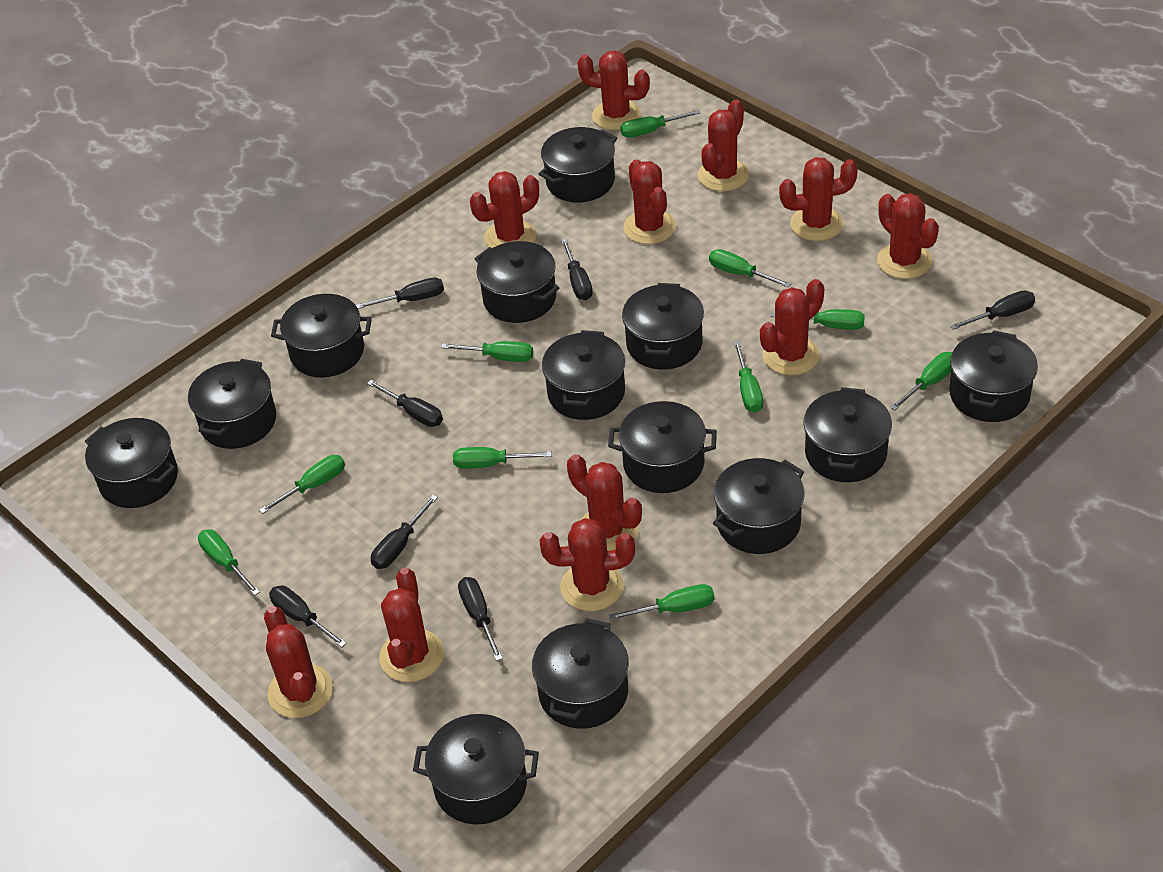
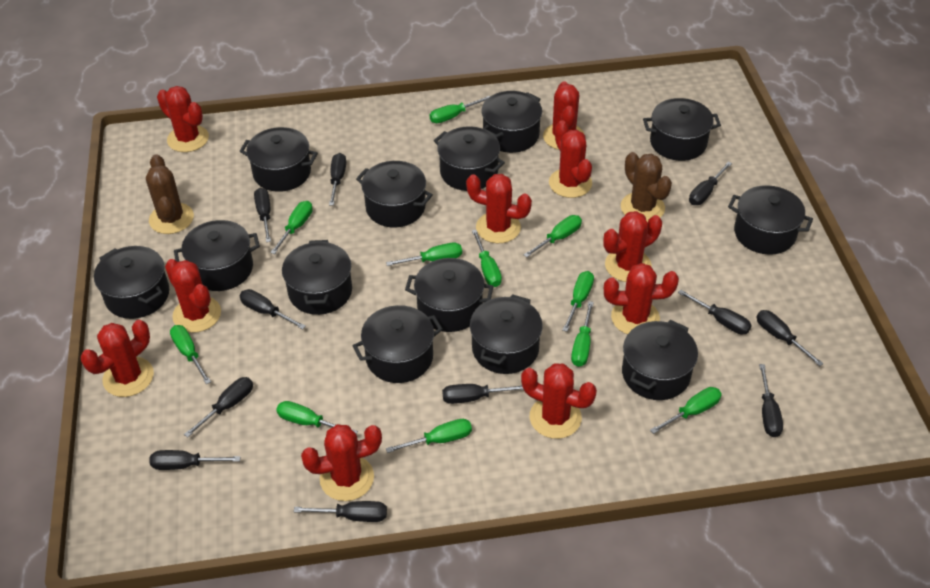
black screwdriver: [269,586,347,647] [356,278,444,309] [367,380,443,427] [371,495,438,569] [458,577,503,661] [561,238,593,300] [950,291,1035,330] = 7 -> [149,450,241,470] [184,377,253,438] [239,289,306,329] [254,188,271,242] [294,501,387,522] [329,153,346,206] [442,384,524,404] [678,290,752,335] [689,162,732,205] [757,310,824,366] [759,364,783,437] = 11
brown cactus: none = 0 -> [146,154,194,234] [621,152,672,222] = 2
green screwdriver: [198,530,260,596] [259,455,345,514] [441,341,533,362] [453,447,552,469] [609,584,714,620] [620,110,701,138] [709,249,791,288] [733,341,763,413] [770,309,865,330] [890,352,953,410] = 10 -> [170,325,211,384] [270,201,313,254] [276,401,358,435] [386,243,462,266] [386,419,472,453] [430,96,490,123] [472,230,502,287] [523,215,582,257] [563,271,594,332] [571,301,594,367] [650,387,722,434] = 11
red cactus: [264,606,333,718] [379,568,444,682] [470,171,539,248] [540,518,635,611] [567,454,642,551] [578,51,650,130] [623,160,676,244] [698,100,749,191] [760,279,824,375] [779,157,858,241] [877,193,939,279] = 11 -> [81,320,154,397] [157,86,209,152] [165,259,221,333] [301,424,382,501] [466,174,532,243] [521,363,597,439] [543,81,584,150] [549,120,592,198] [604,211,662,282] [604,263,679,334] = 10

